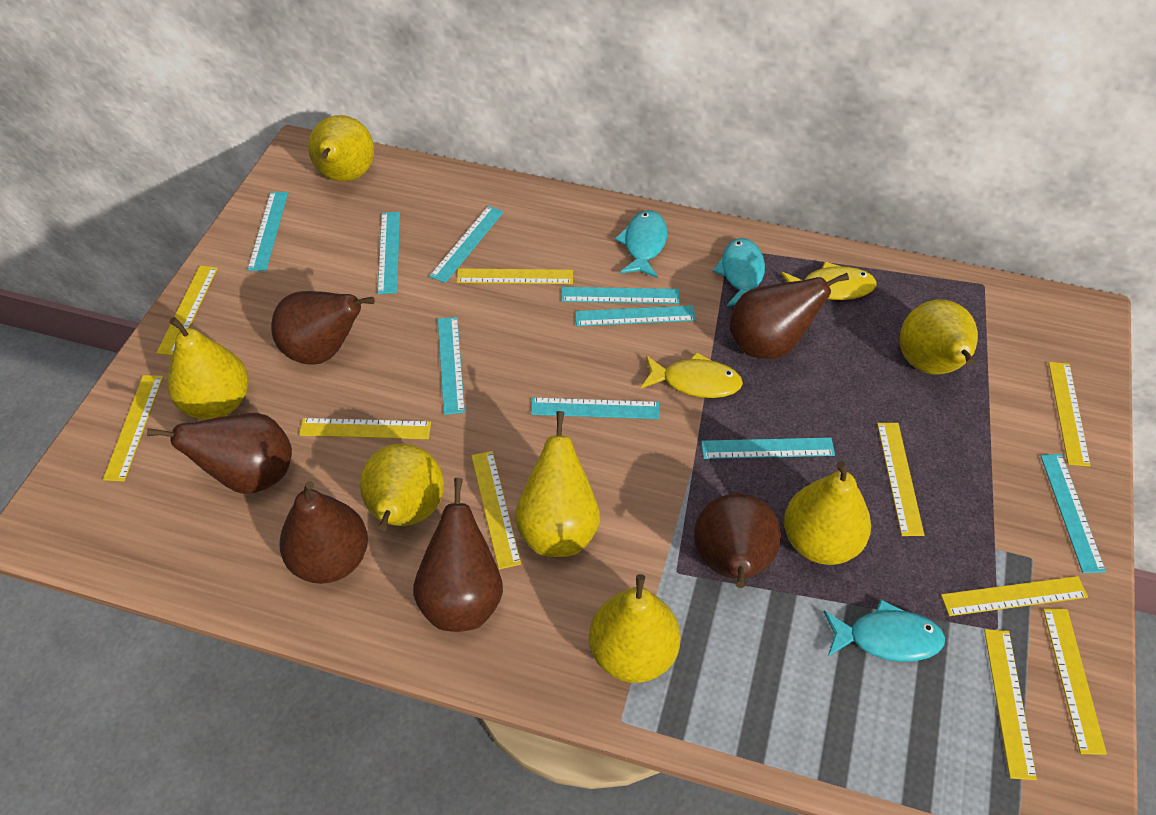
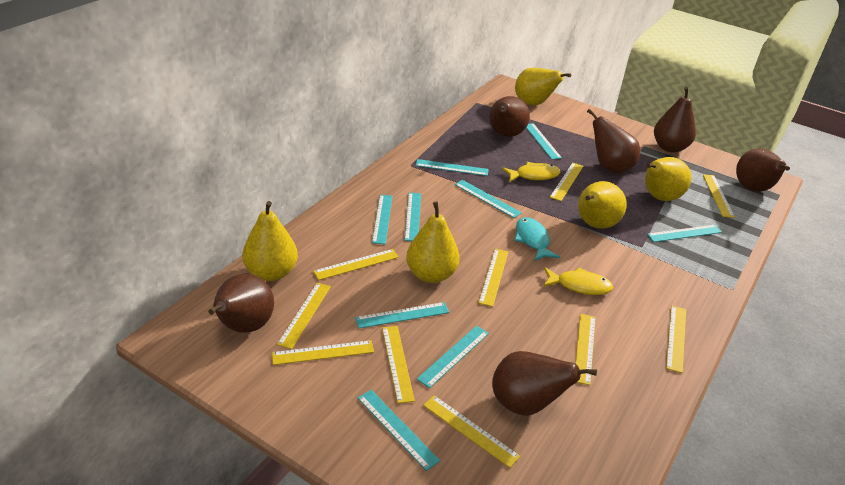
turquoise fish: [615,210,667,278] [713,238,765,306] [824,600,945,662] = 3 -> [514,217,560,261] = 1
yellow pear: [167,317,249,420] [308,115,374,182] [360,444,444,531] [515,411,600,557] [589,574,681,683] [784,461,871,565] [900,299,978,374] = 7 -> [242,201,298,281] [406,202,460,283] [515,68,571,105] [578,181,627,229] [645,157,691,201] = 5

